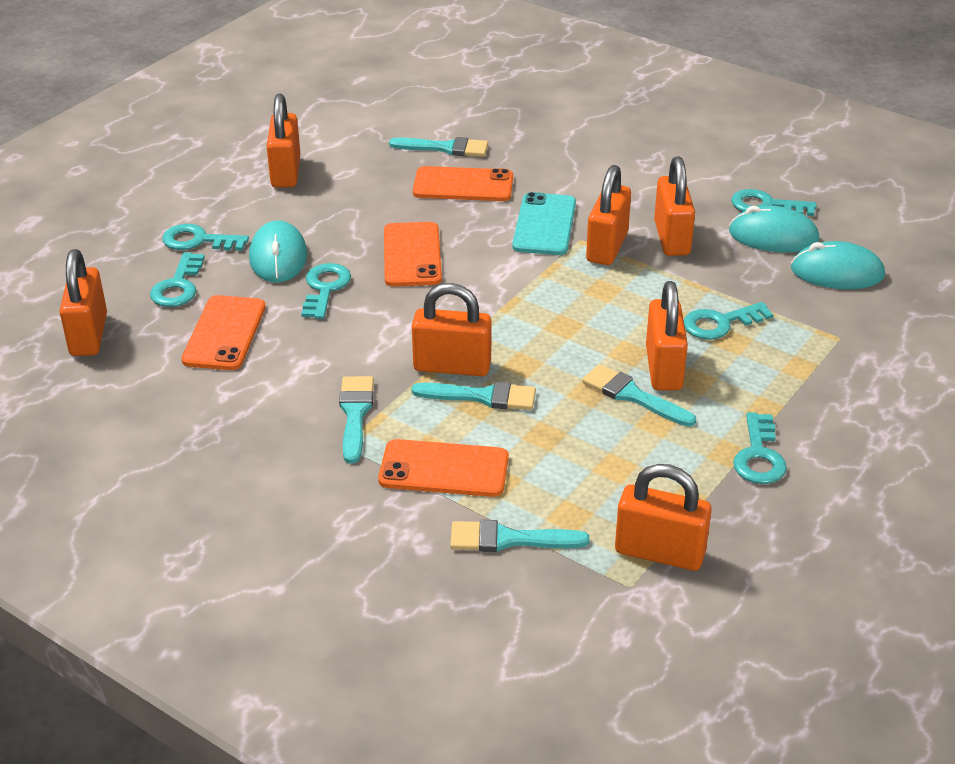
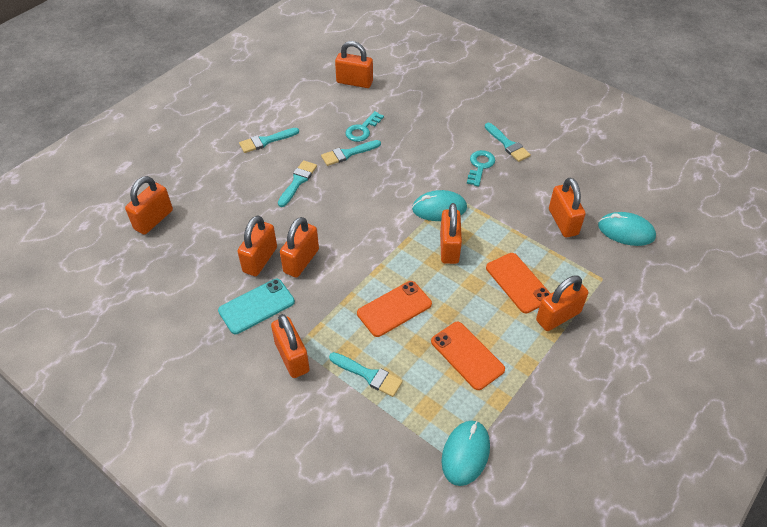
orange padlock: [59,249,107,356] [267,94,300,188] [412,283,491,376] [586,165,631,265] [615,464,712,571] [646,281,688,390] [654,156,695,256] = 7 -> [125,176,173,235] [237,215,277,276] [271,314,310,378] [280,217,319,278] [335,41,373,88] [440,203,462,264] [536,276,588,331] [549,178,586,237] = 8
orange phone: [181,295,266,370] [378,439,509,497] [384,222,442,286] [413,166,513,201] = 4 -> [357,281,432,337] [431,322,505,390] [486,253,551,313] = 3
turquoise key: [150,252,205,307] [162,224,249,251] [301,263,351,319] [684,302,774,340] [731,189,817,216] [733,412,787,484] = 6 -> [345,111,384,142] [467,150,495,187] = 2

